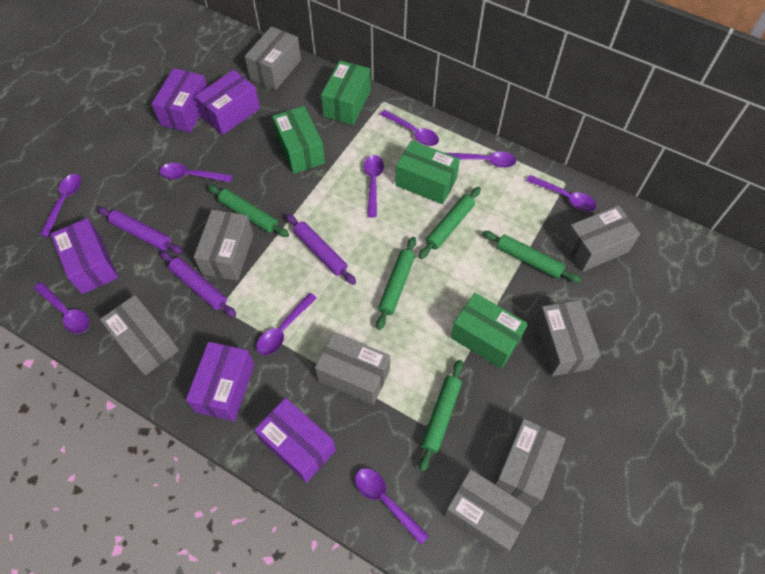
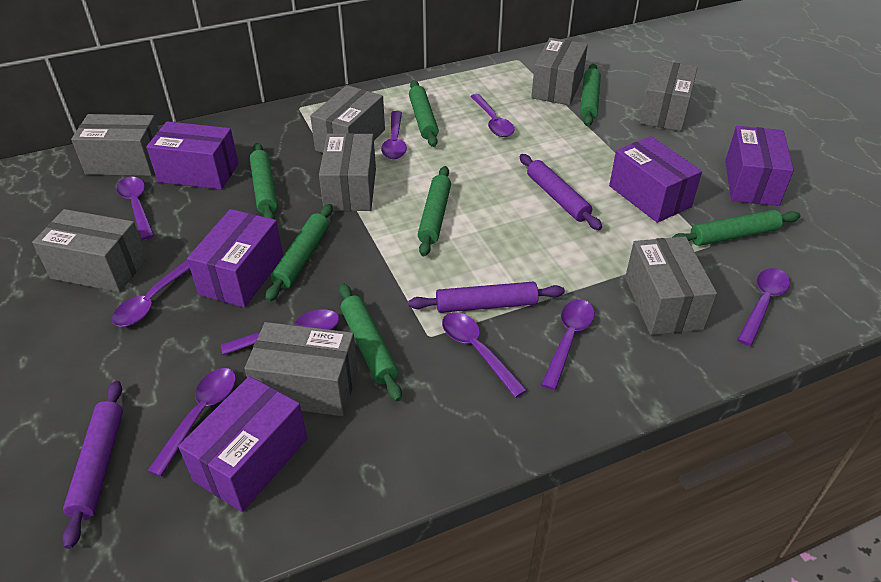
green box: [272,106,325,174] [321,60,371,125] [395,140,460,204] [451,293,528,369] = 4 -> none = 0
green rolling pin: [208,185,289,237] [376,237,416,330] [419,187,481,259] [419,360,463,472] [482,231,581,283] = 5 -> [250,143,278,219] [265,204,333,302] [338,283,402,402] [409,80,439,147] [418,166,451,256] [580,64,601,126] [672,210,801,246] = 7

